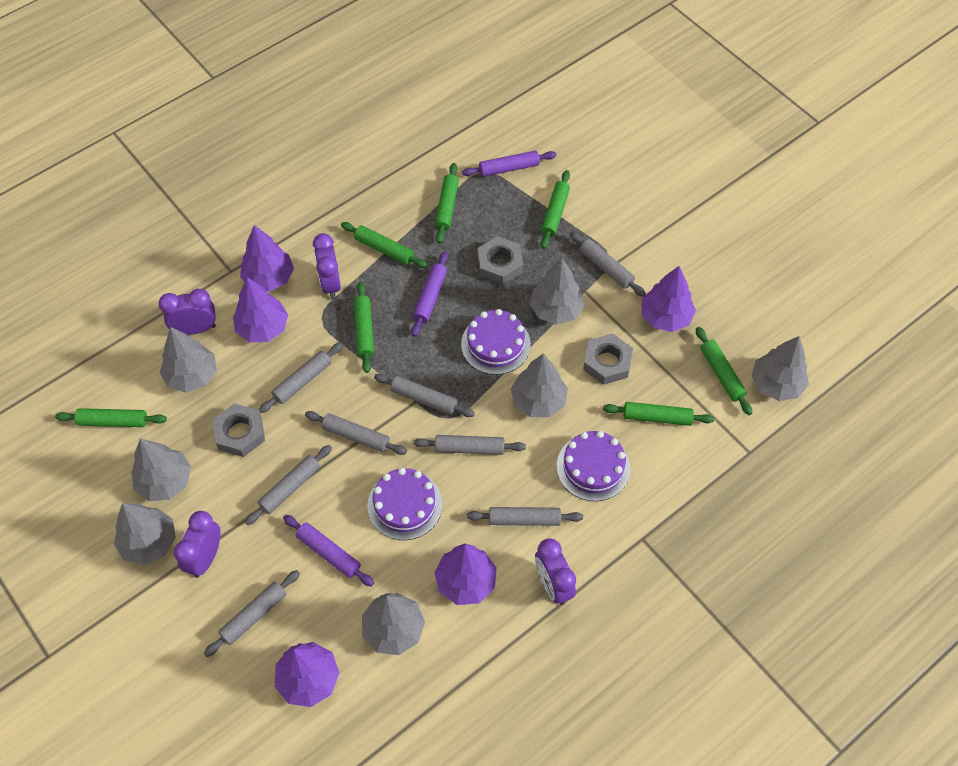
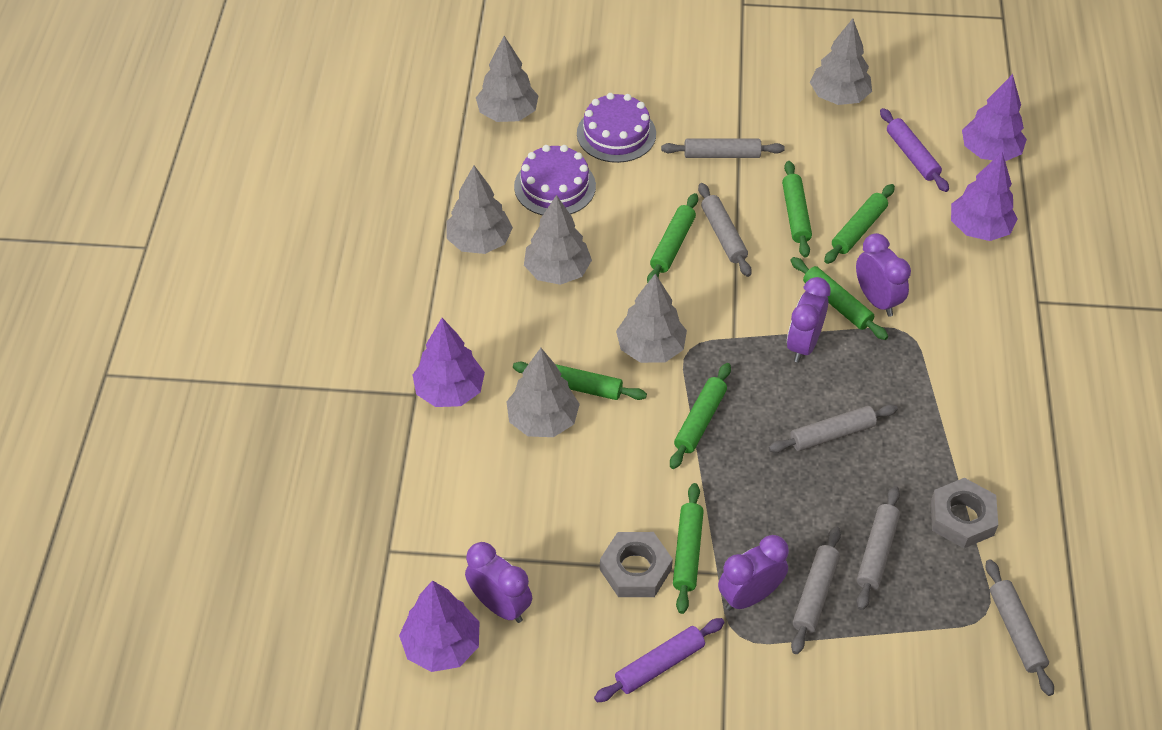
grey nut: [213,403,265,457] [478,236,523,285] [583,333,633,385] = 3 -> [600,532,673,597] [931,478,998,548] = 2
grey rolling pin: [204,570,300,657] [245,445,332,525] [259,342,343,413] [305,411,407,455] [374,374,475,417] [414,435,526,455] [467,507,583,526] [570,232,646,297] = 8 -> [661,139,785,158] [698,183,752,277] [769,404,898,453] [791,526,841,654] [856,486,900,610] [986,559,1054,696] = 6
grey tree: [114,503,176,565] [131,438,191,501] [160,327,217,393] [362,593,425,655] [511,354,568,417] [530,258,585,325] [751,336,809,401] = 7 -> [446,165,513,254] [476,36,539,122] [506,348,580,437] [524,195,592,285] [616,274,687,363] [810,19,872,105] = 6
purple cake: [367,468,443,540] [461,309,531,375] [557,431,630,501] = 3 -> [514,145,596,215] [577,93,656,163] = 2
purple rolling pin: [283,515,374,587] [411,251,448,337] [462,150,557,177] = 3 -> [594,618,725,702] [880,108,949,192] = 2
purple tree: [233,277,288,342] [240,225,294,292] [275,642,340,707] [434,543,497,605] [641,266,696,332] = 5 -> [399,580,479,672] [412,318,485,407] [951,152,1018,241] [962,74,1027,161] = 4

